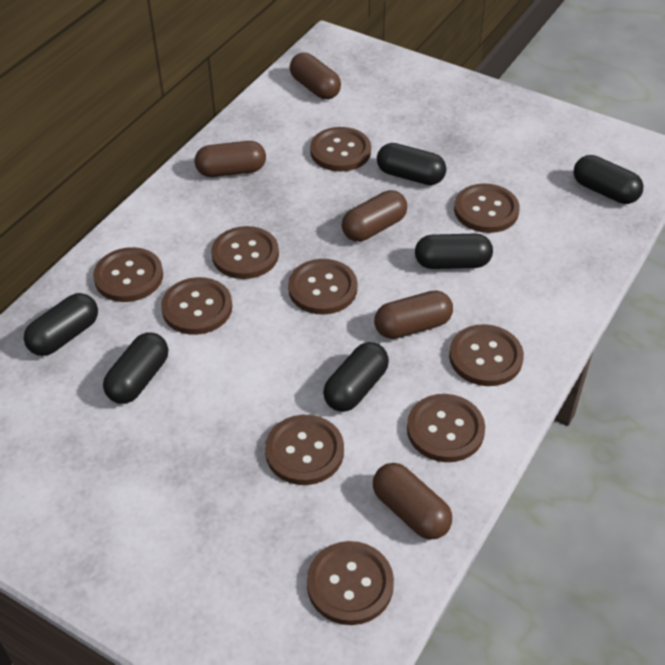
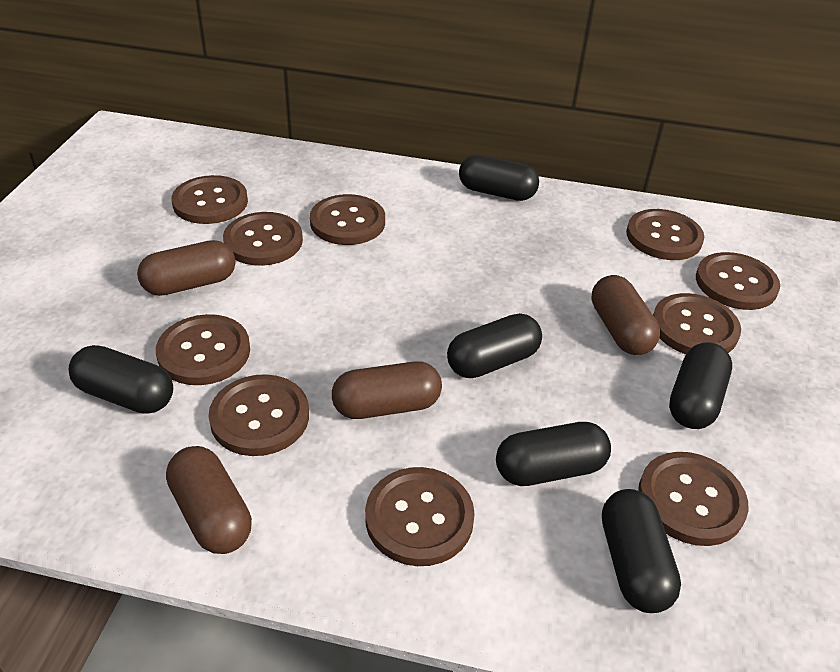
brown capsule: [195,141,266,177] [290,53,341,99] [341,190,407,242] [373,463,452,540] [374,291,453,339] = 5 -> [137,240,236,296] [166,446,252,554] [332,361,442,419] [591,275,660,355] = 4

